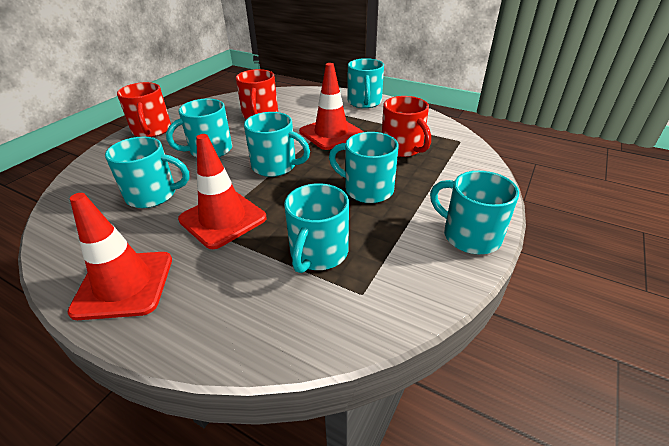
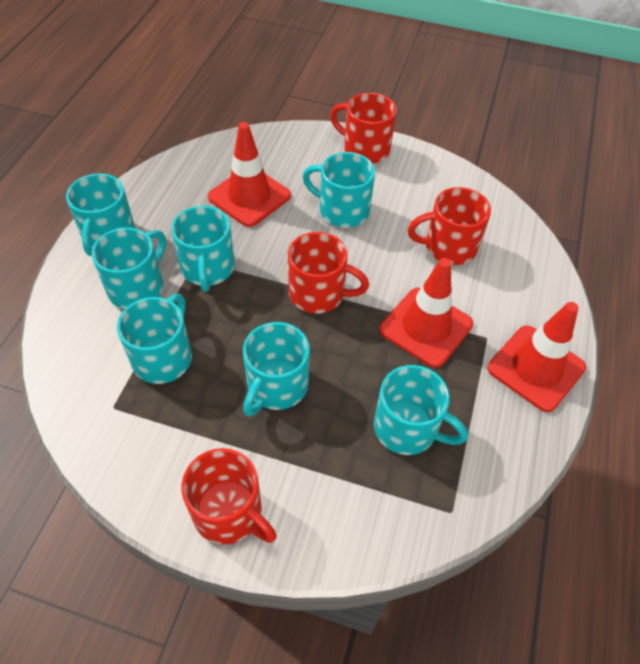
red mug: [117,82,171,137] [236,69,278,119] [382,96,431,157] = 3 -> [181,448,277,545] [288,232,369,314] [330,93,397,164] [408,187,491,265] = 4

